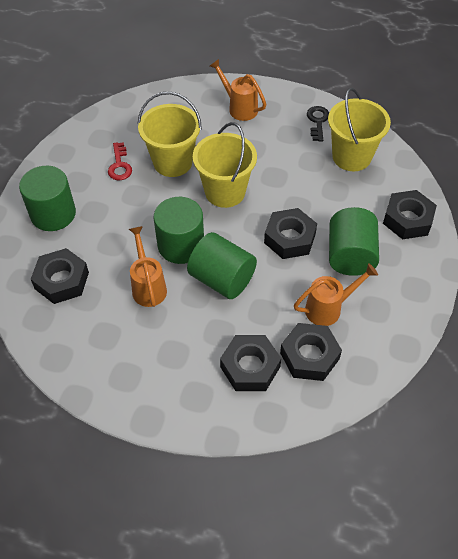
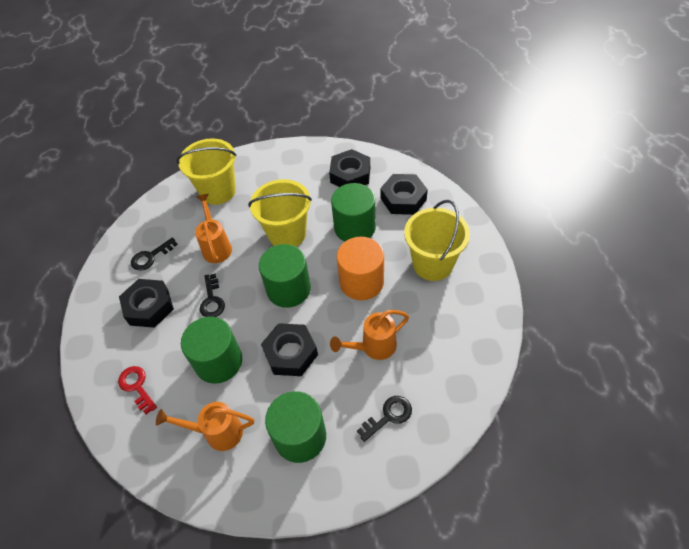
black key: [307,106,329,142] = 1 -> [131,237,178,271] [200,274,225,317] [357,396,412,442] = 3
black nut: [31,248,89,304] [220,335,281,391] [264,208,317,259] [280,323,342,381] [383,190,437,239] = 5 -> [119,279,174,328] [261,323,318,376] [329,149,370,187] [380,174,428,215] = 4
orange cylinder: none = 0 -> [337,237,384,300] = 1

